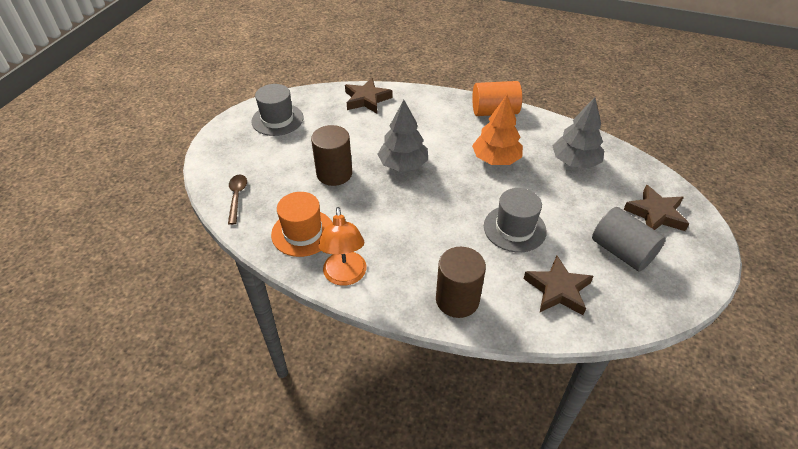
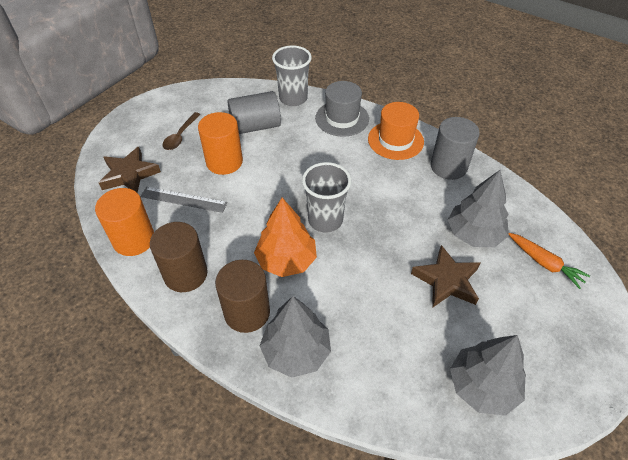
brown star: [345,78,392,113] [523,256,594,315] [623,185,689,231] = 3 -> [99,147,161,193] [411,245,480,308] = 2
grey cup: none = 0 -> [272,46,312,106] [302,162,351,233] = 2
grey cylinder: [592,207,666,271] = 1 -> [227,91,281,134] [430,117,480,180] = 2
grey hat: [251,84,303,136] [484,188,547,252] = 2 -> [315,81,369,137] = 1
grey ruler: none = 0 -> [140,187,228,213] = 1
grey tree: [377,100,428,171] [552,97,604,168] = 2 -> [260,296,331,378] [448,170,509,247] [450,335,526,416] = 3
orange carrot: none = 0 -> [508,233,590,289] = 1
orange cylinder: [472,81,522,116] = 1 -> [95,188,154,256] [198,112,243,175] = 2
orange lamp: [319,207,367,286] = 1 -> none = 0

